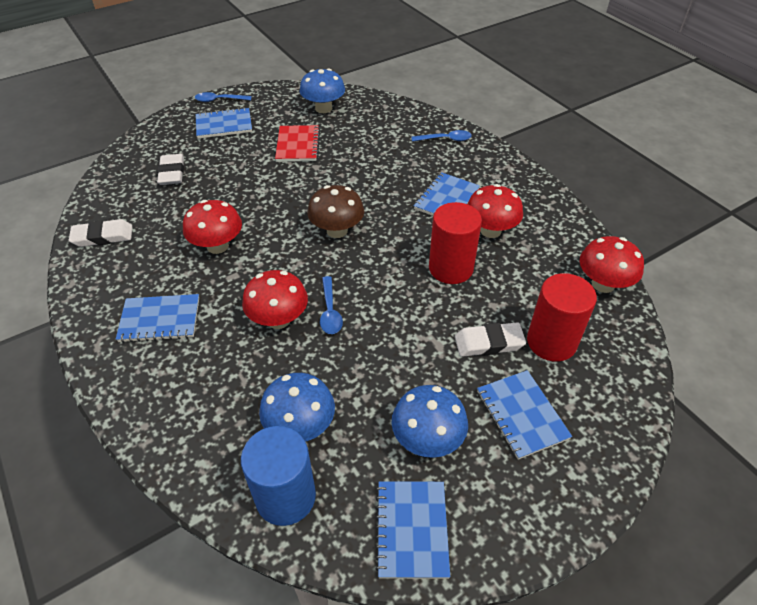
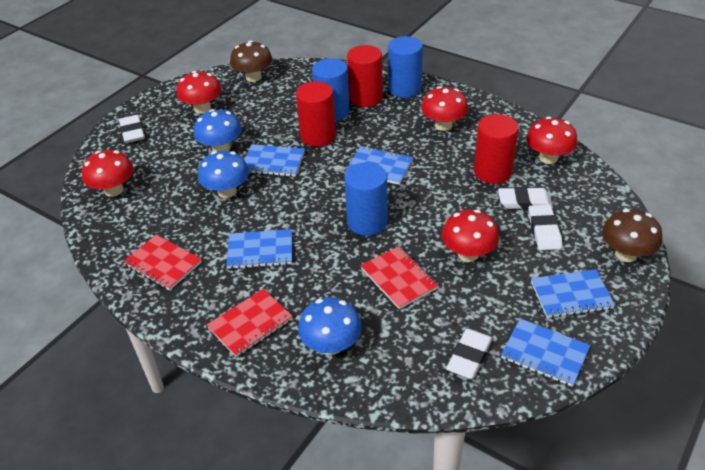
blue cylinder: [241,426,316,526] = 1 -> [312,58,350,121] [344,162,388,236] [388,36,423,98] = 3
blue spoon: [195,92,252,102] [320,276,343,334] [411,130,472,141] = 3 -> none = 0
brown mushroom: [307,185,364,238] = 1 -> [230,41,272,82] [602,209,662,262] = 2
red cylinder: [429,202,482,284] [527,273,597,362] = 2 -> [296,81,336,147] [347,45,383,107] [474,114,519,184] = 3
red mushroom: [183,200,242,254] [242,270,308,329] [468,184,523,238] [580,236,644,293] = 4 -> [82,150,134,197] [177,71,221,114] [421,86,468,131] [441,209,499,262] [526,116,577,164] = 5
red notebook: [275,125,320,162] = 1 -> [123,235,202,291] [207,289,293,357] [361,246,439,309] = 3
white eraser: [69,219,132,247] [157,154,184,185] [455,322,526,357] = 3 -> [119,115,145,143] [446,328,493,379] [498,187,553,210] [528,205,562,250] = 4

